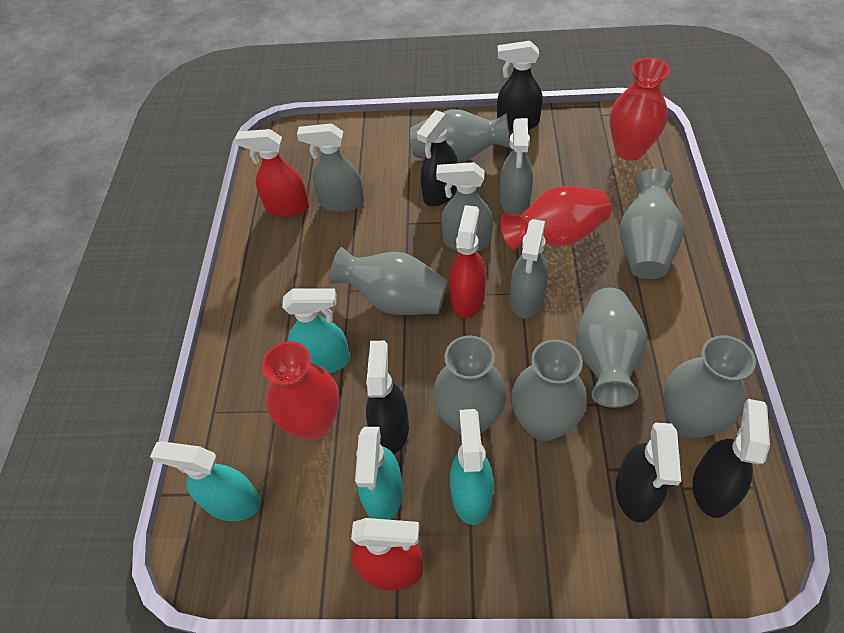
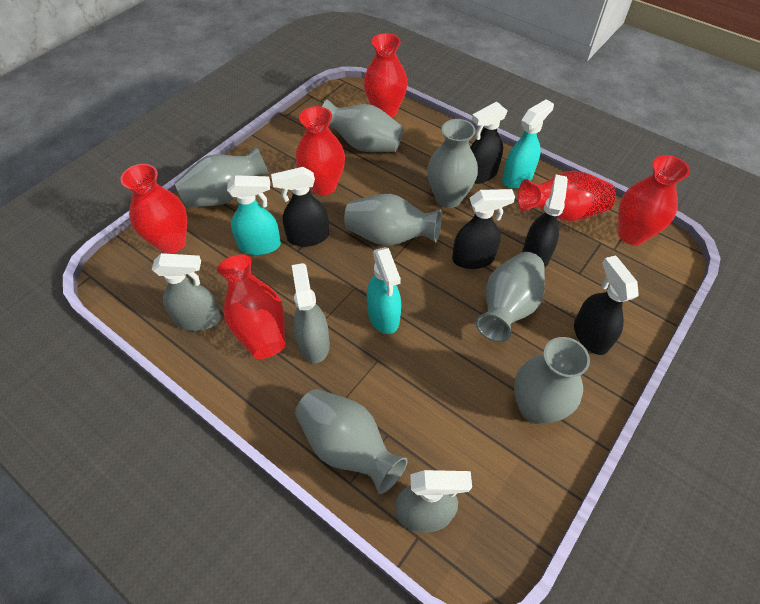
grey spray bottle: [297,123,364,212] [436,162,493,251] [500,118,533,215] [510,219,548,319] = 4 -> [152,253,221,331] [292,263,330,363] [395,470,472,533] = 3
red spray bottle: [235,129,309,217] [351,518,424,590] [449,205,486,318] = 3 -> none = 0
red vase: [262,341,339,440] [501,186,611,250] [610,58,670,161] = 3 -> [120,164,187,254] [217,254,285,359] [296,106,345,195] [364,33,408,118] [518,170,616,222] [618,155,690,245] = 6
turquoise spray bottle: [150,441,261,521] [282,288,350,373] [355,427,403,520] [450,409,494,525] = 4 -> [227,175,281,255] [367,247,401,334] [502,99,554,189] = 3

